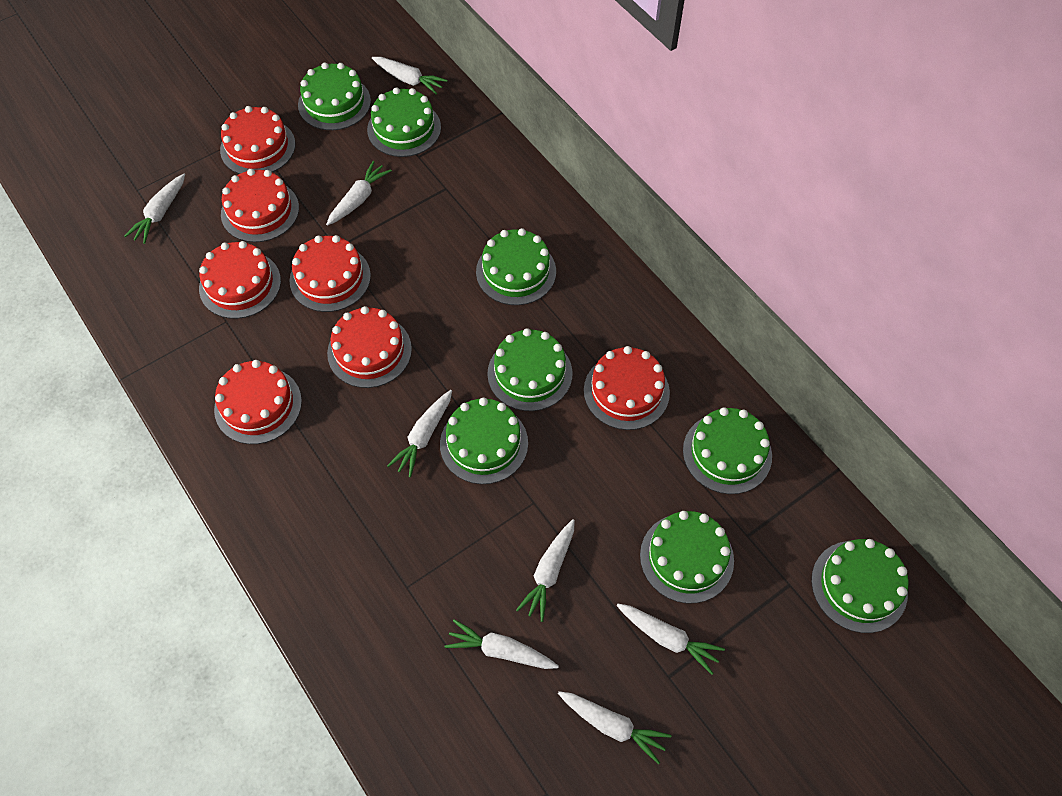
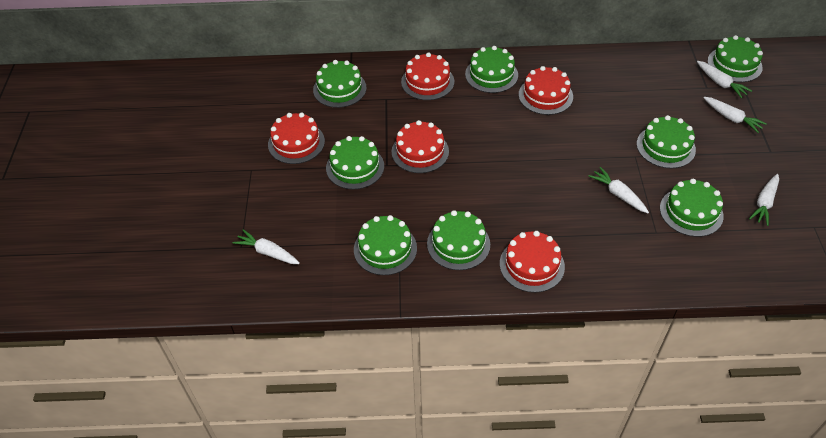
red cake: [199,241,281,319] [214,360,302,444] [220,106,295,174] [221,169,299,242] [289,235,371,312] [327,306,412,388] [584,346,670,430] = 7 -> [268,113,325,164] [392,120,449,173] [401,53,454,100] [500,231,565,293] [519,66,573,115] = 5
white carrot: [124,174,185,244] [326,161,392,226] [372,57,447,95] [387,390,452,477] [445,619,559,669] [516,519,575,622] [558,691,671,765] [616,603,725,675] = 8 -> [232,229,300,264] [588,167,649,213] [697,61,752,98] [704,97,767,133] [749,174,779,226] = 5

